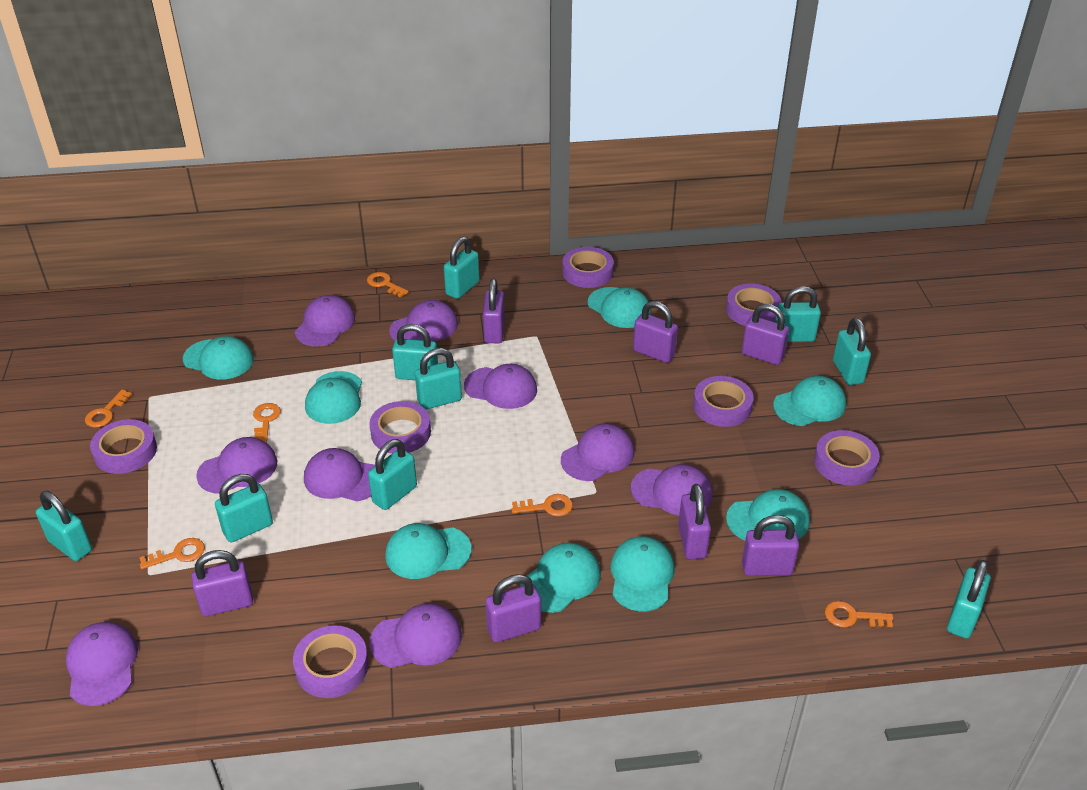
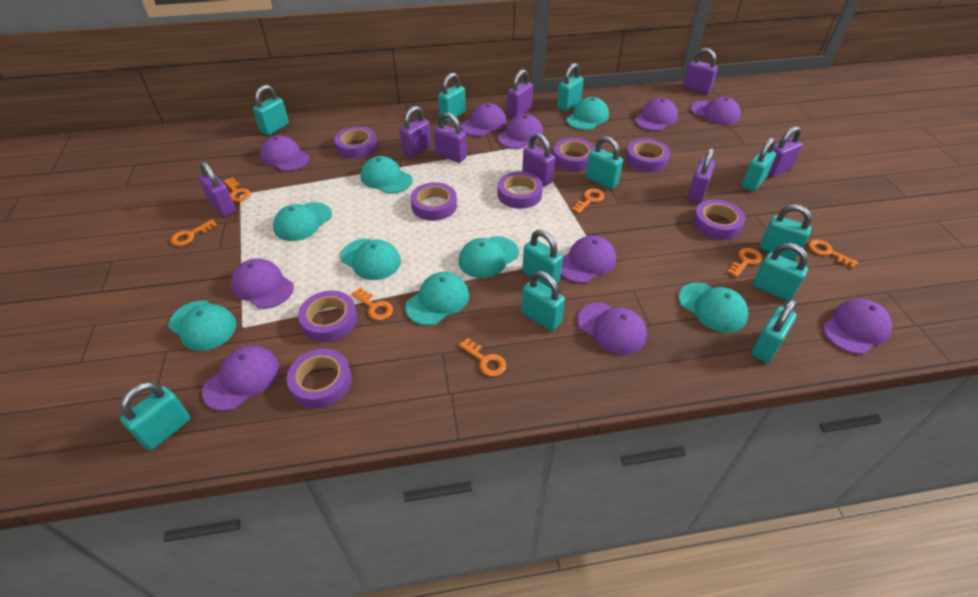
orange key: [85,389,132,428] [139,538,205,569] [253,403,281,443] [367,272,409,297] [512,494,573,516] [825,601,893,628] = 6 -> [171,219,217,246] [224,177,250,202] [351,288,393,320] [459,338,506,377] [571,189,604,213] [727,248,762,277] [808,240,859,268] = 7
purple cap: [66,622,138,706] [196,437,277,494] [295,295,355,346] [304,448,375,501] [370,603,462,668] [389,300,458,341] [464,364,537,409] [561,423,635,481] [631,464,712,516] = 9 -> [202,346,280,411] [231,258,294,309] [260,135,310,171] [461,103,506,136] [498,114,543,149] [561,235,616,283] [577,302,647,355] [635,98,678,131] [690,97,741,125] [823,299,892,354] = 10
purple padlock: [192,550,253,617] [483,278,505,343] [486,574,541,642] [633,301,678,363] [678,484,711,559] [742,304,789,365] [742,515,799,576] = 7 -> [199,161,236,217] [400,106,431,158] [434,112,467,163] [507,69,533,118] [522,133,555,186] [683,48,718,94] [687,148,715,203] [767,126,802,177] = 8
purple tape: [90,419,157,474] [293,625,369,698] [369,401,431,453] [562,247,614,288] [693,376,754,427] [726,284,781,326] [814,430,880,486] = 7 -> [287,349,352,408] [298,291,357,342] [334,126,377,159] [410,182,457,221] [498,172,543,209] [553,138,595,171] [626,139,670,172] [693,200,745,240] = 8
turquoise padlock: [36,491,92,561] [215,474,273,543] [368,439,417,510] [392,324,438,380] [415,348,462,410] [444,237,480,299] [775,286,821,342] [833,318,871,385] [947,560,990,639] = 9 -> [120,382,190,450] [253,85,289,135] [438,73,466,122] [521,271,565,331] [522,230,563,288] [557,63,584,111] [586,136,623,189] [741,137,776,191] [751,299,797,363] [753,243,808,301] [759,204,812,260] = 11

